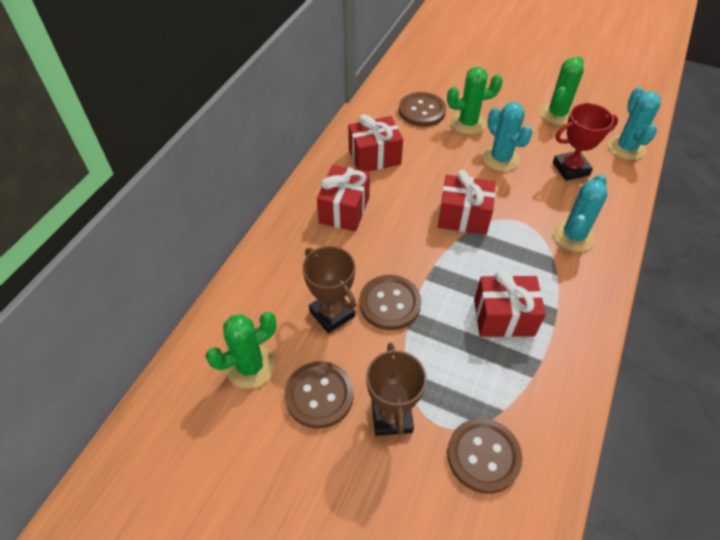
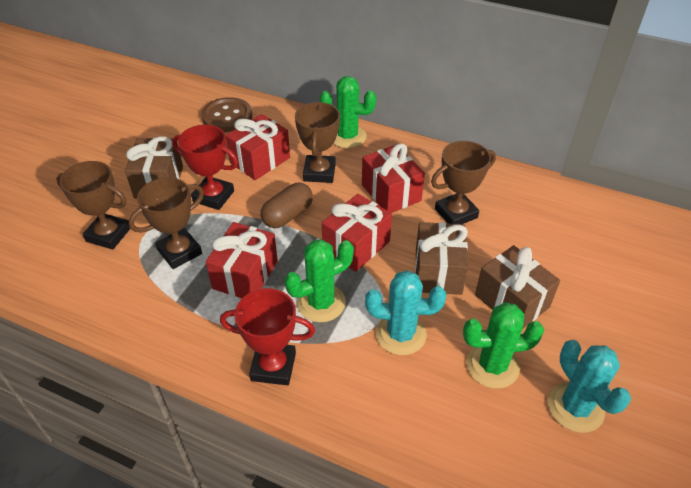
brown button: [285,361,354,429] [360,275,421,330] [399,92,446,127] [447,418,523,494] = 4 -> [201,97,252,132] = 1
brown capsule: none = 0 -> [261,183,313,228] = 1
brown gift: none = 0 -> [125,137,183,199] [415,222,468,295] [475,245,560,328] = 3
brown trophy: [302,246,356,334] [366,343,427,436] = 2 -> [56,161,131,250] [129,177,204,269] [295,102,340,183] [431,141,496,224] = 4
red trophy: [553,103,618,181] = 1 -> [172,125,238,210] [220,288,315,385] = 2
turquoise cactus: [482,102,533,172] [553,174,608,252] [608,87,661,160] = 3 -> [365,270,446,355] [548,340,631,433] = 2

